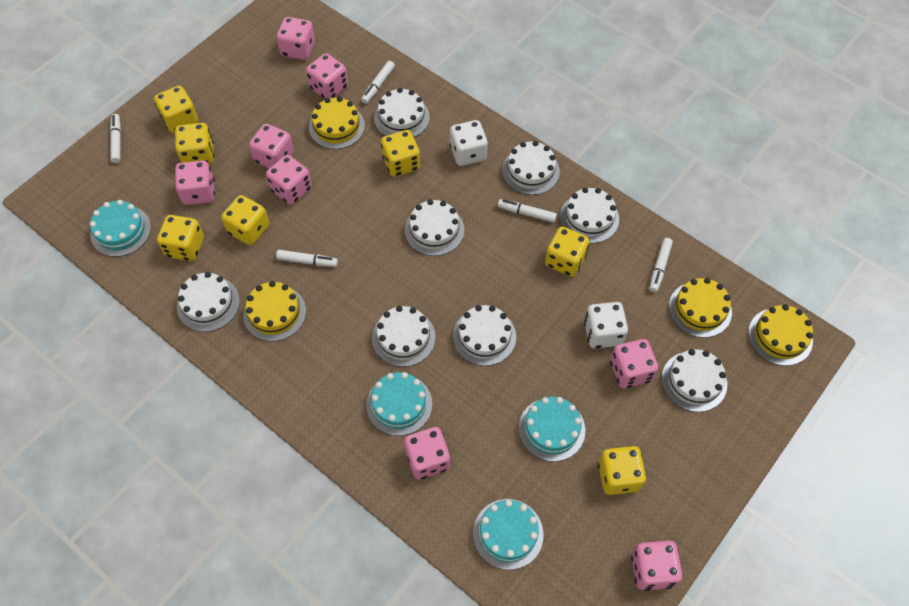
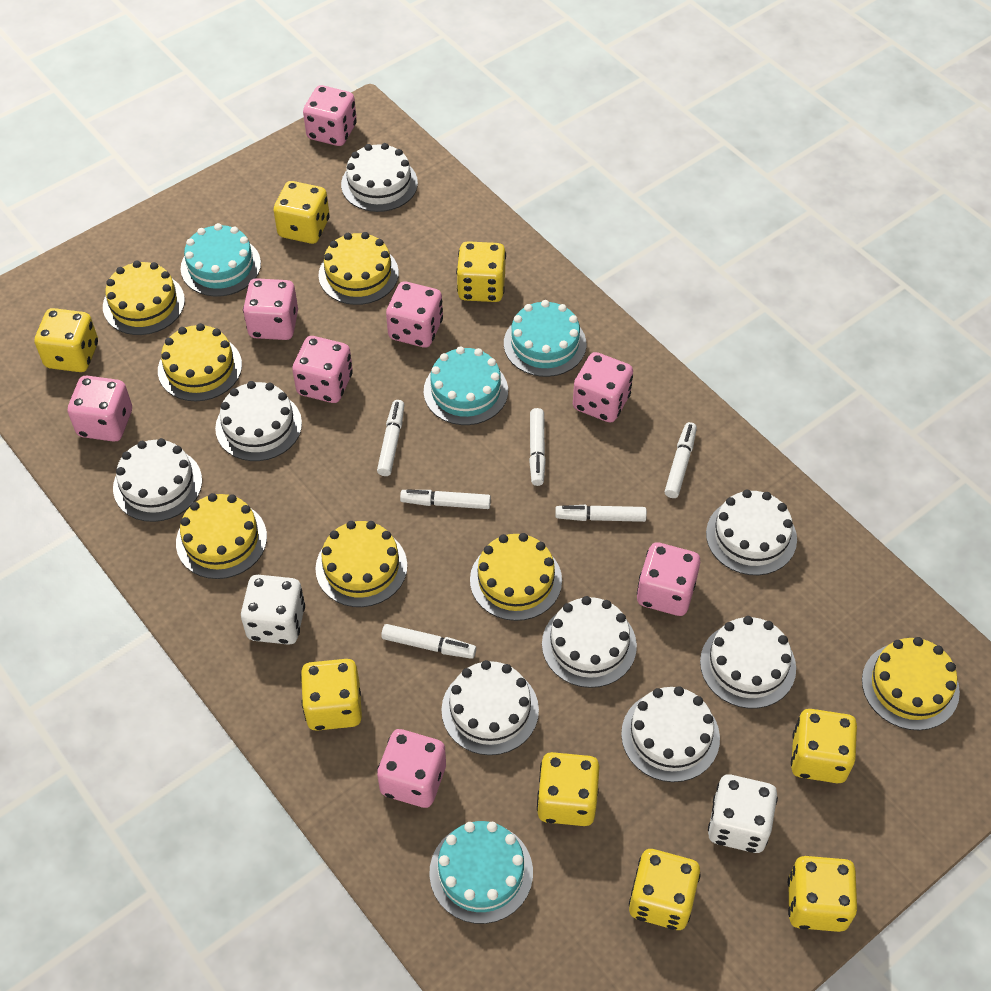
white marker: [110,114,121,163] [276,250,338,267] [361,61,395,104] [498,199,557,223] [649,238,673,292] = 5 -> [377,400,404,476] [381,624,476,659] [400,489,491,509] [529,408,546,486] [555,505,647,522] [665,422,697,498] = 6
yellow cake: [243,281,306,342] [309,97,365,149] [669,278,732,338] [748,304,813,366] = 4 -> [103,261,185,335] [158,323,242,401] [176,493,267,579] [315,521,407,607] [319,232,399,305] [470,533,562,621] [862,637,960,731] = 7
yellow dice: [154,86,198,133] [157,215,204,261] [175,123,214,164] [221,195,269,245] [381,130,421,177] [545,227,589,277] [598,446,646,495] = 7 -> [35,308,98,372] [273,181,330,244] [300,659,362,731] [456,241,506,302] [537,752,600,826] [629,849,701,930] [788,856,857,932] [791,709,857,783] = 8

